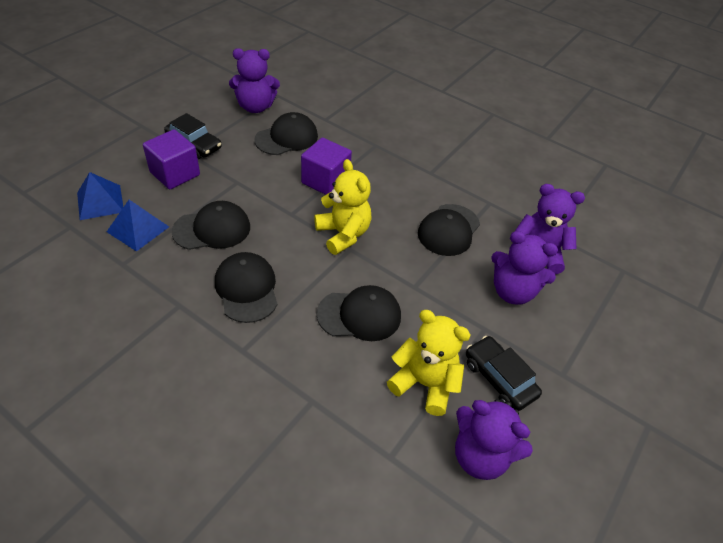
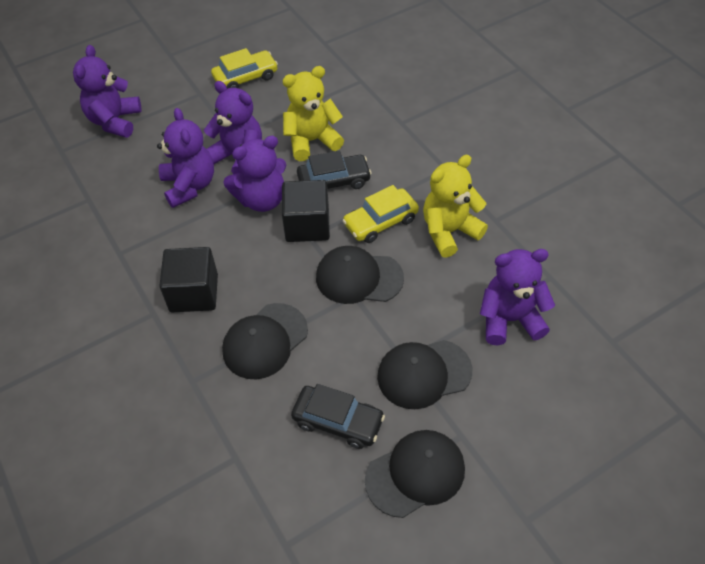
black cap: [172,201,250,250] [215,252,278,323] [254,112,318,155] [317,285,401,341] [418,204,480,256] = 5 -> [222,303,308,379] [316,246,404,304] [365,430,465,518] [377,340,472,409] = 4
black cube: none = 0 -> [159,247,218,313] [282,180,330,242] = 2
blue pyramid: [77,172,123,220] [107,200,169,252] = 2 -> none = 0
purple cube: [143,129,200,189] [301,138,352,195] = 2 -> none = 0
purple teddy bear: [229,48,280,113] [455,399,533,480] [491,231,558,305] [514,184,585,274] = 4 -> [73,45,142,138] [157,108,214,208] [204,81,262,174] [223,136,286,212] [480,249,555,345] = 5
yellow car: none = 0 -> [211,48,278,89] [342,185,419,243] = 2

